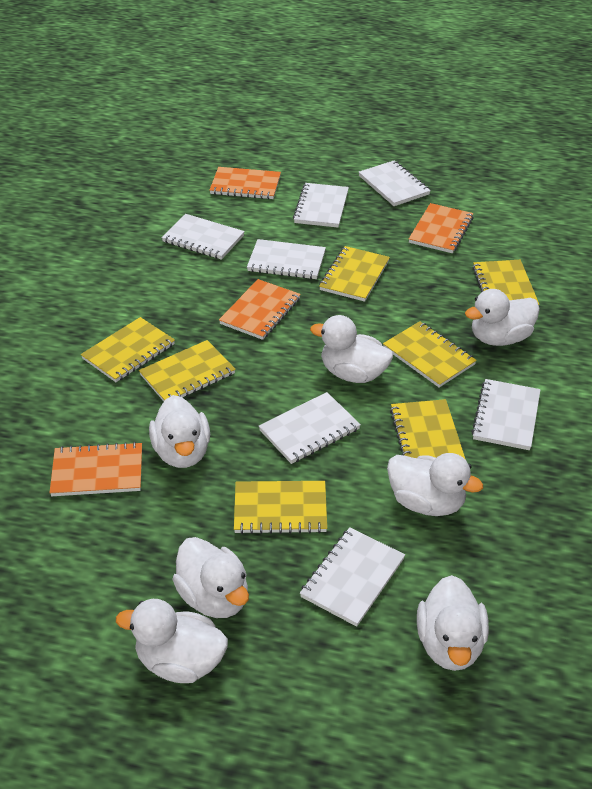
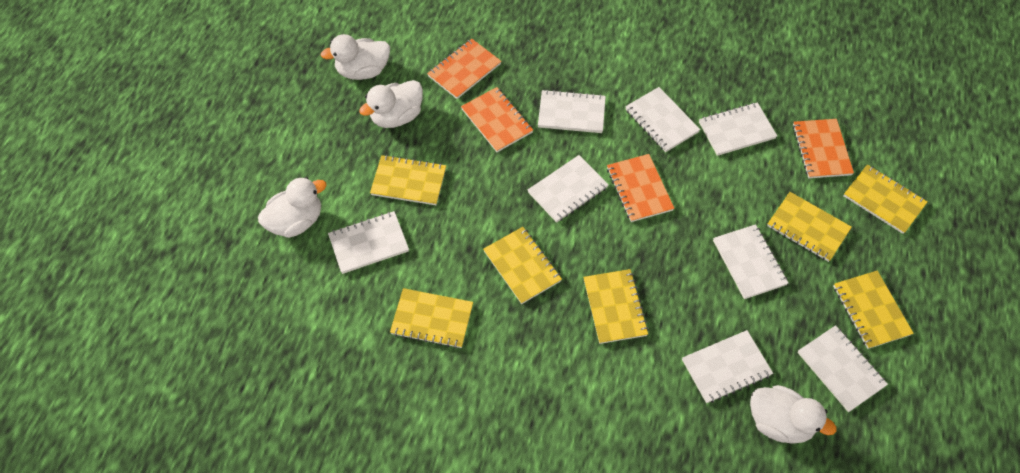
white duck: [116,599,228,683] [149,395,210,468] [172,537,249,618] [310,315,393,383] [387,453,483,516] [417,575,489,671] [465,289,540,346] = 7 -> [258,177,327,238] [320,34,390,80] [359,80,423,128] [750,385,837,444] = 4
white notebook: [162,214,245,260] [247,239,326,279] [259,392,361,464] [293,183,349,228] [300,527,405,627] [359,161,431,206] [471,379,541,450] = 7 -> [328,211,409,274] [528,155,609,223] [538,89,606,133] [625,87,700,152] [682,330,773,403] [699,102,777,156] [713,224,788,299] [797,325,888,412] = 8

